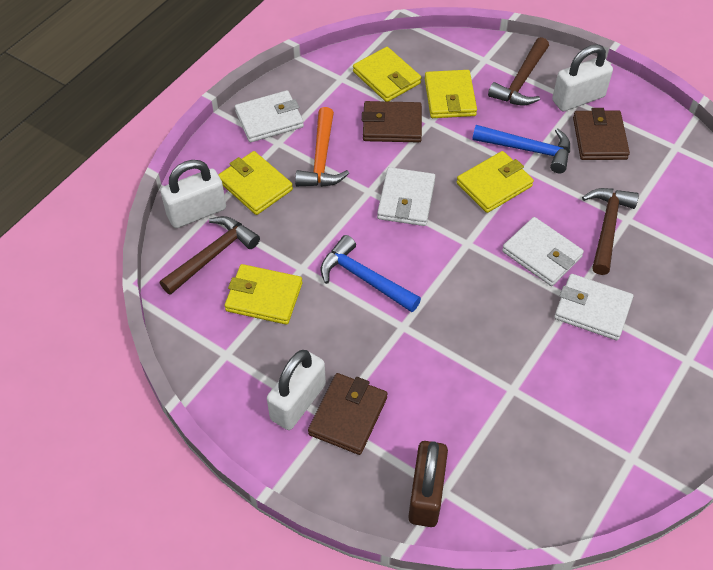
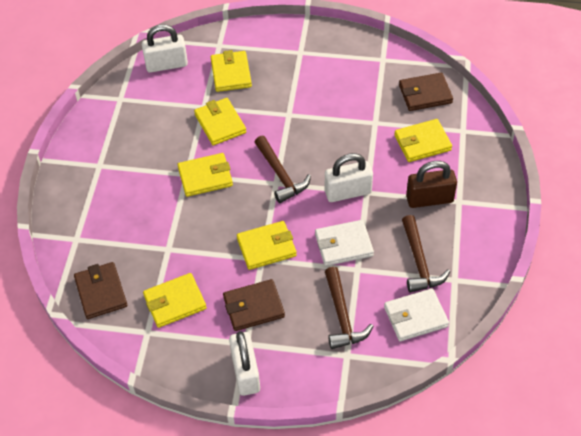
blue hammer: [321,235,421,312] [472,125,570,173] = 2 -> none = 0
orange hammer: [295,107,349,187] = 1 -> none = 0
white wallet: [235,90,304,142] [377,167,435,226] [502,217,584,286] [554,274,633,340] = 4 -> [315,220,374,266] [384,288,449,341] = 2
yellow wallet: [218,151,293,215] [225,264,302,325] [353,47,421,102] [425,70,477,118] [457,151,534,213] = 5 -> [143,273,207,328] [178,153,233,197] [194,98,246,145] [211,50,252,92] [237,221,297,270] [394,119,452,162] = 6

